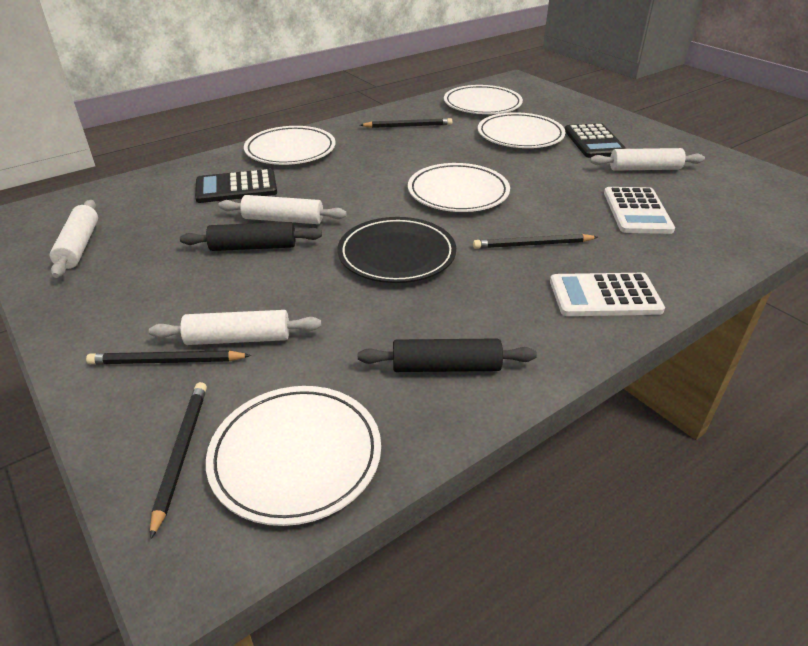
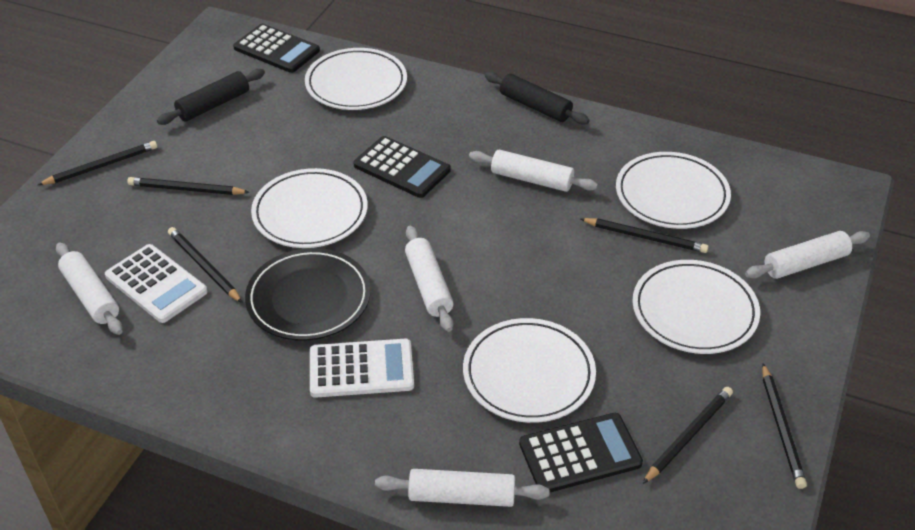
black calculator: [195,169,277,203] [565,123,627,158] = 2 -> [233,24,320,73] [353,136,451,198] [519,413,643,493] = 3
black pencil: [86,350,251,365] [150,382,207,540] [360,118,452,128] [473,234,598,249] = 4 -> [38,141,157,185] [127,177,249,195] [168,227,243,303] [580,218,709,253] [643,387,733,484] [762,363,807,489] = 6
white rolling pin: [50,200,98,278] [149,310,321,345] [218,195,347,224] [590,148,705,171] = 4 -> [56,243,123,335] [375,469,550,507] [405,226,454,332] [469,150,598,192] [745,231,870,279] = 5

